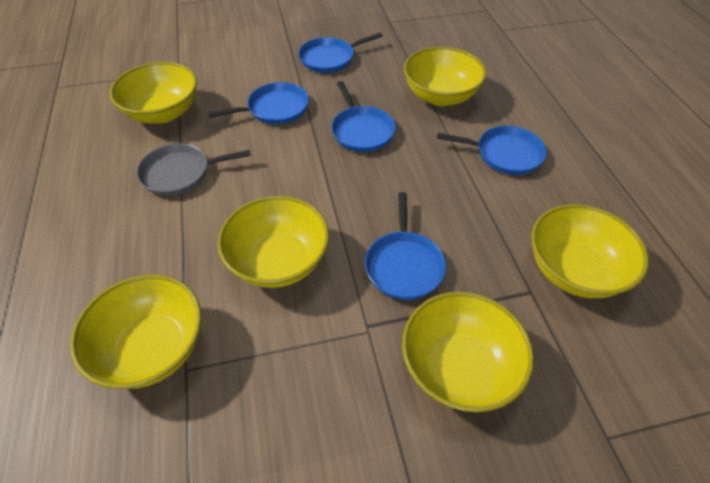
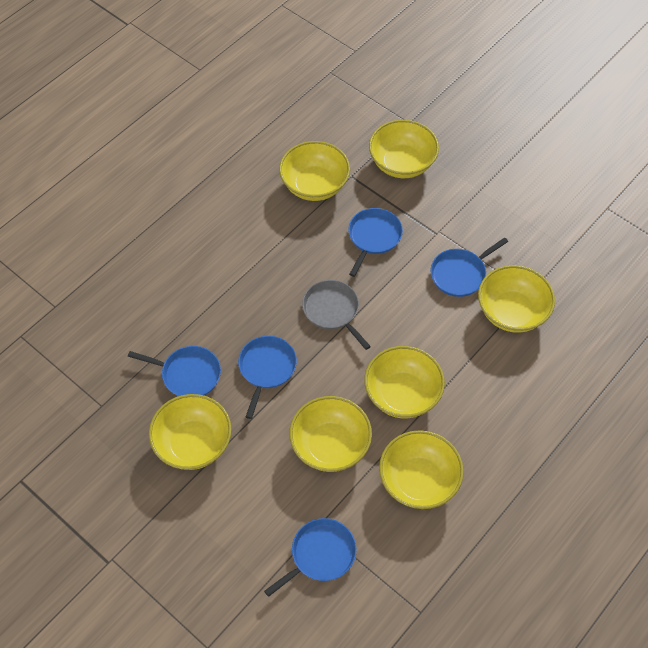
yellow bowl: [70,274,202,389] [110,62,197,124] [218,196,329,288] [402,292,534,412] [404,47,486,106] [531,204,649,298] = 6 -> [149,394,232,470] [279,141,350,201] [289,396,372,472] [364,346,445,418] [369,120,439,178] [379,430,464,509] [478,265,555,333] = 7

